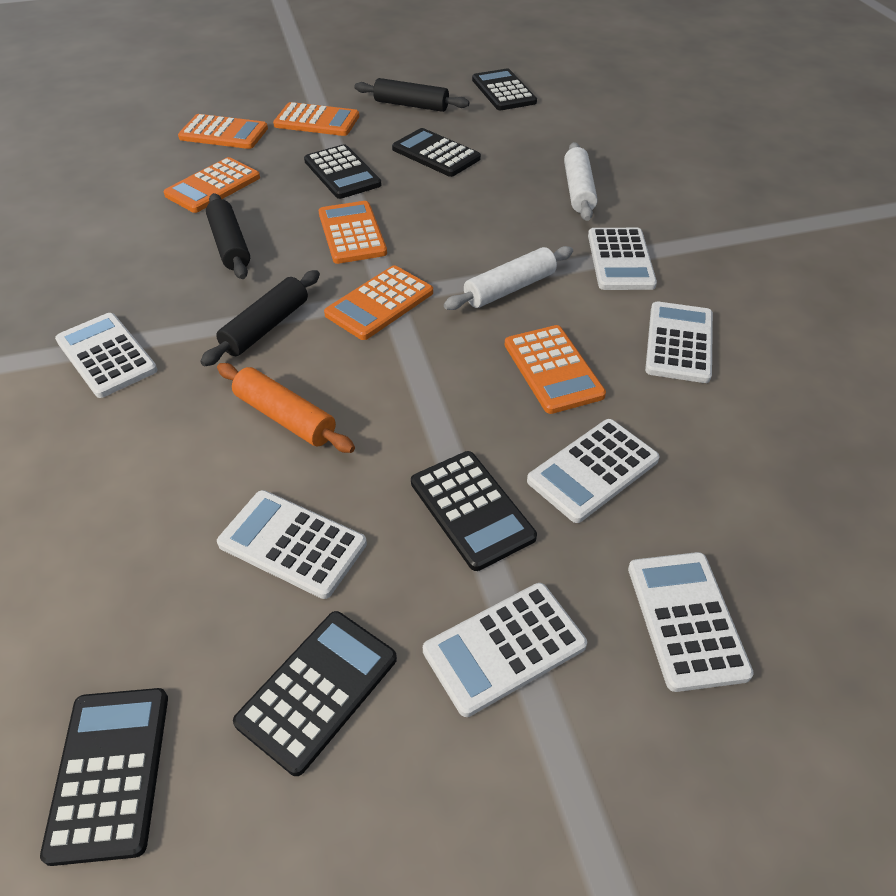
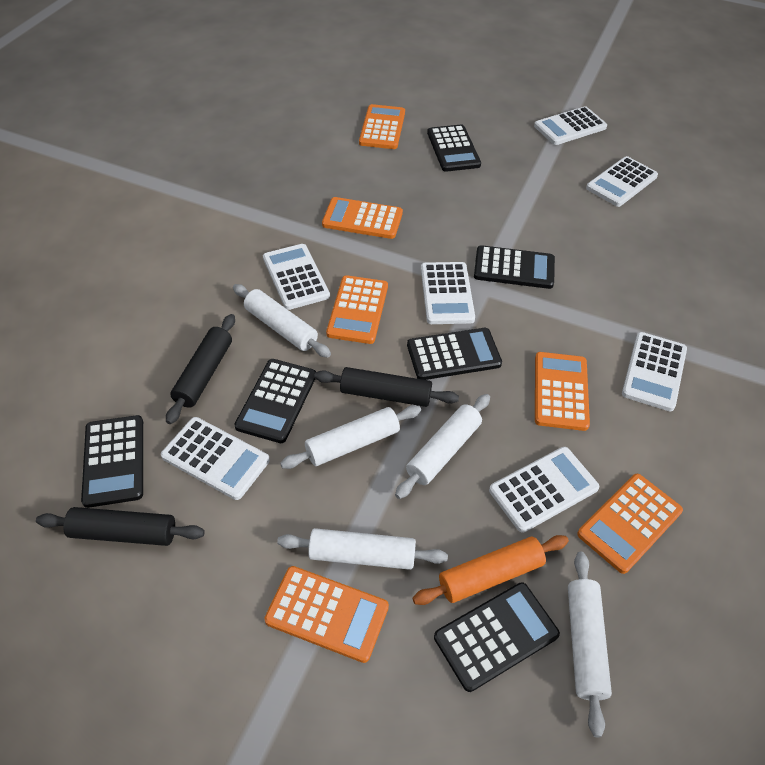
white rolling pin: [444,246,573,310] [564,142,597,221] = 2 -> [233,284,331,358] [277,528,448,570] [280,405,421,469] [395,394,490,499] [568,552,612,737] = 5

